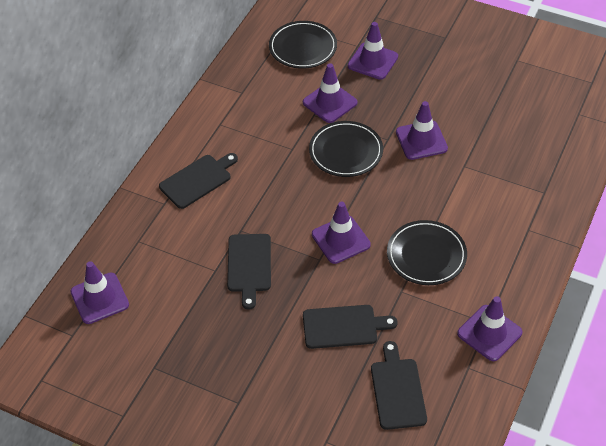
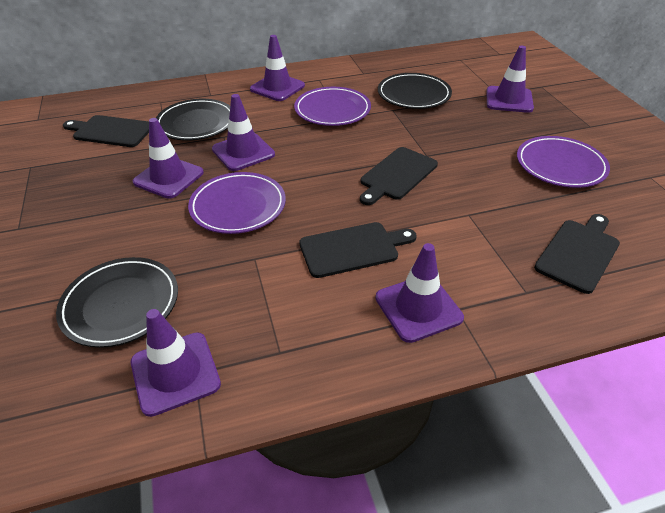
purple plate: none = 0 -> [188,172,286,234] [294,87,371,126] [517,136,610,188] = 3

